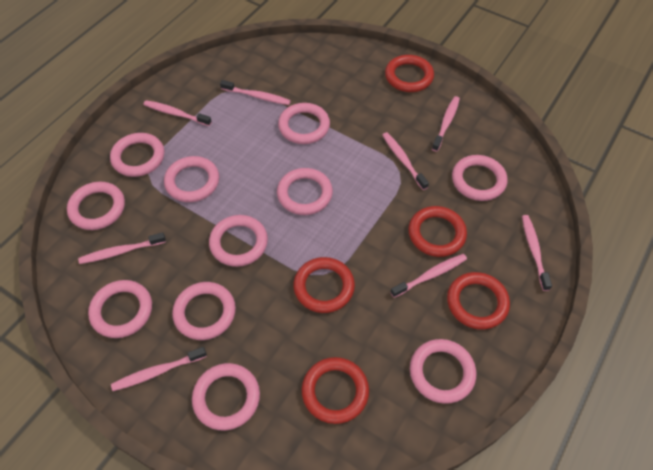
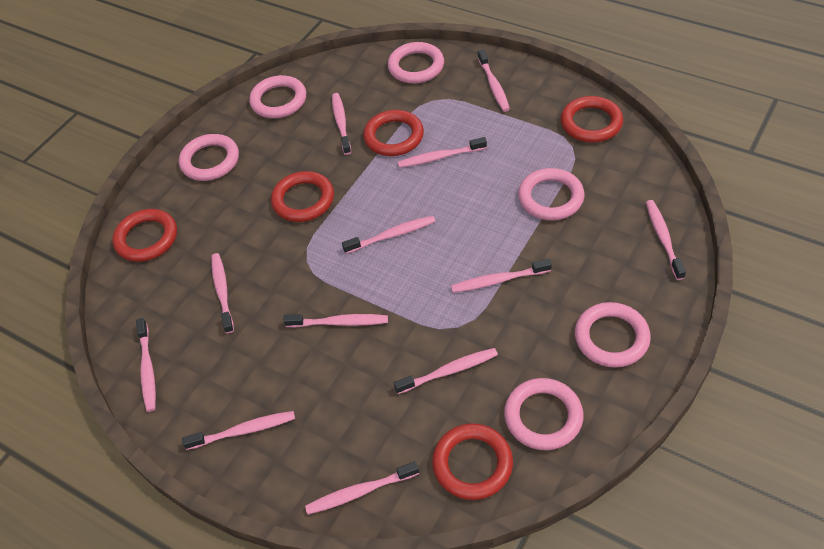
pink ring: [67,182,125,230] [88,280,152,338] [110,133,164,177] [164,156,219,202] [172,282,236,340] [192,363,260,430] [209,215,268,267] [277,168,333,215] [278,103,330,144] [410,339,476,404] [452,155,507,201] = 11 -> [179,134,239,181] [249,75,306,118] [388,42,444,83] [504,378,583,450] [518,168,584,220] [575,302,651,367] = 6
pink toothbrush: [78,232,166,264] [111,347,207,391] [144,100,212,126] [220,80,291,105] [382,132,429,190] [390,254,467,298] [432,96,460,152] [522,215,552,291] = 8 -> [136,318,156,412] [182,411,295,450] [211,253,234,334] [283,314,388,328] [305,461,419,515] [332,93,351,155] [342,215,435,254] [394,348,498,394] [398,137,487,168] [451,259,552,293] [478,50,510,112] [646,200,686,280] = 12

